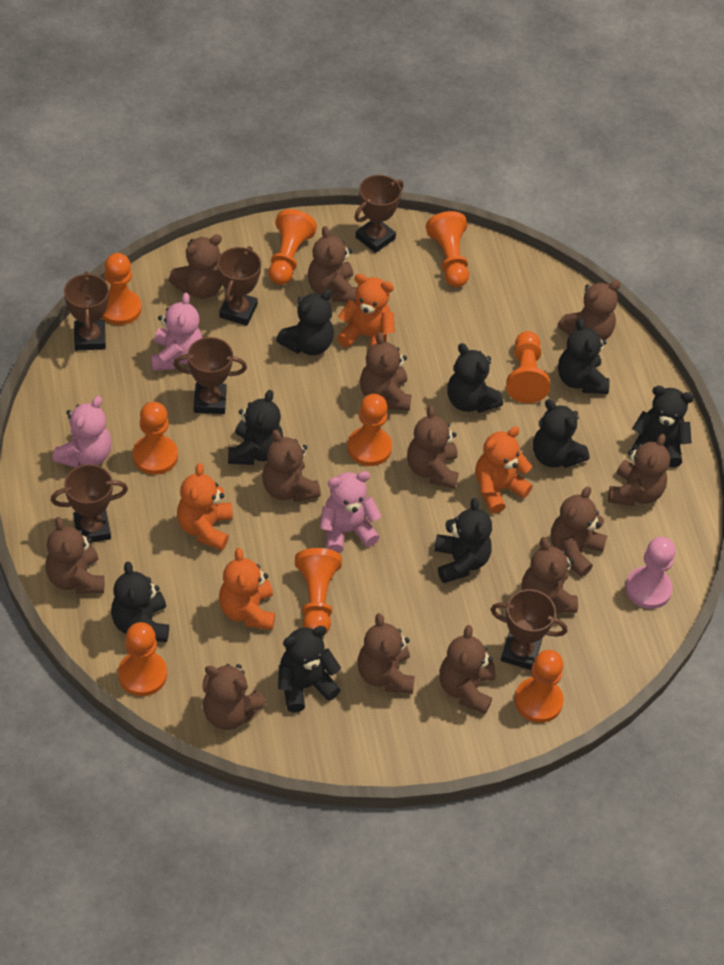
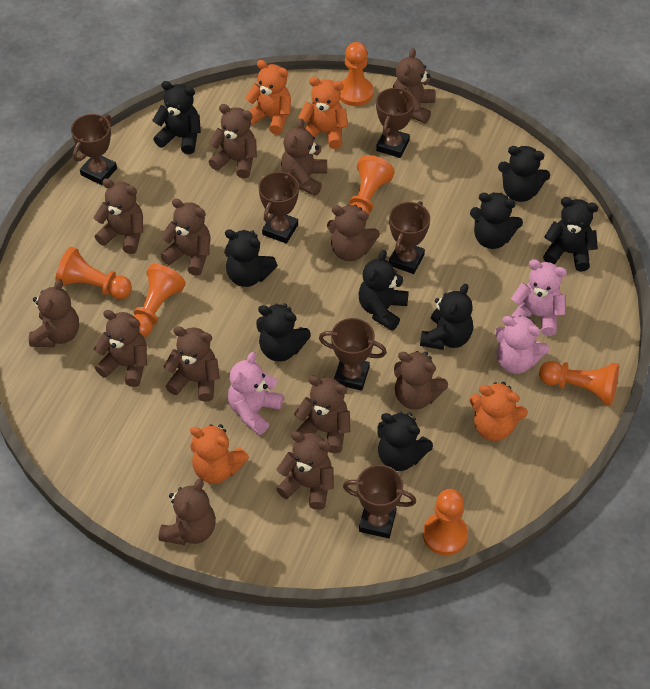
orange pawn: [102,253,142,325] [118,622,167,696] [133,402,178,475] [268,209,317,285] [295,548,342,635] [347,394,392,466] [426,211,469,287] [506,331,550,403] [515,650,564,723] = 9 -> [55,247,132,299] [134,264,186,337] [340,42,373,106] [350,155,395,221] [423,489,468,555] [539,361,619,406] = 6
pink pawn: [625,537,676,609] = 1 -> none = 0

